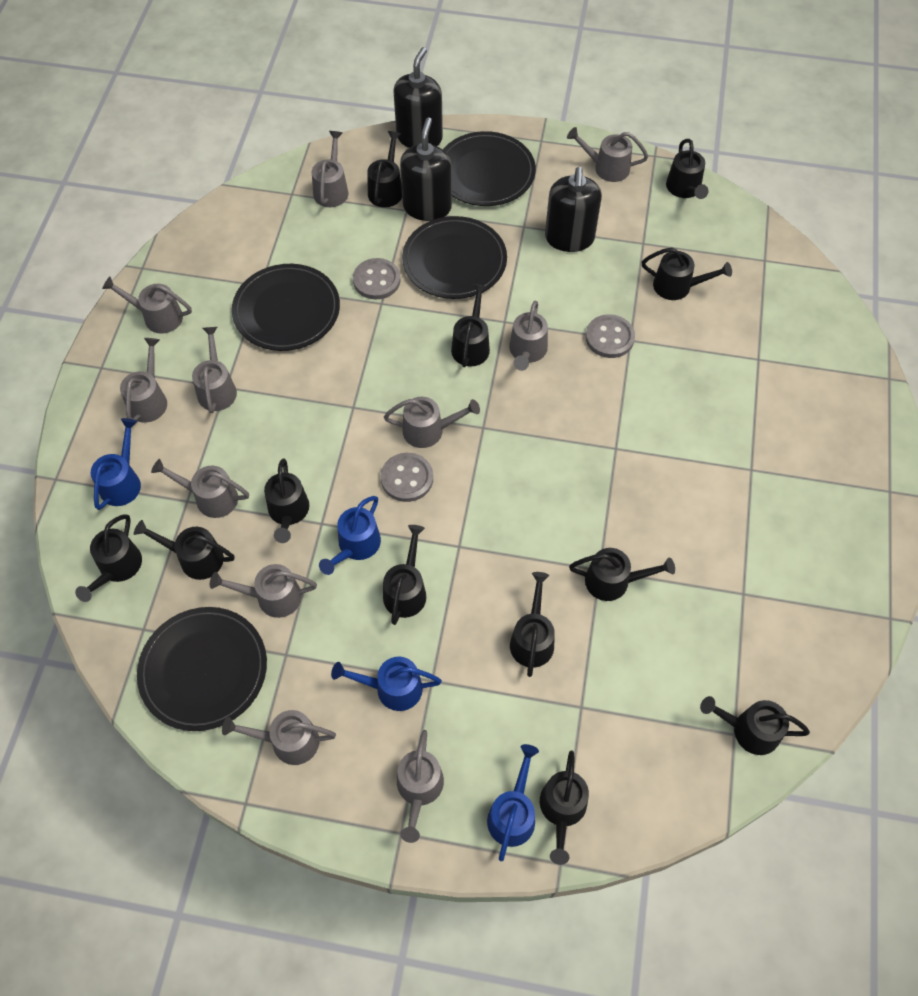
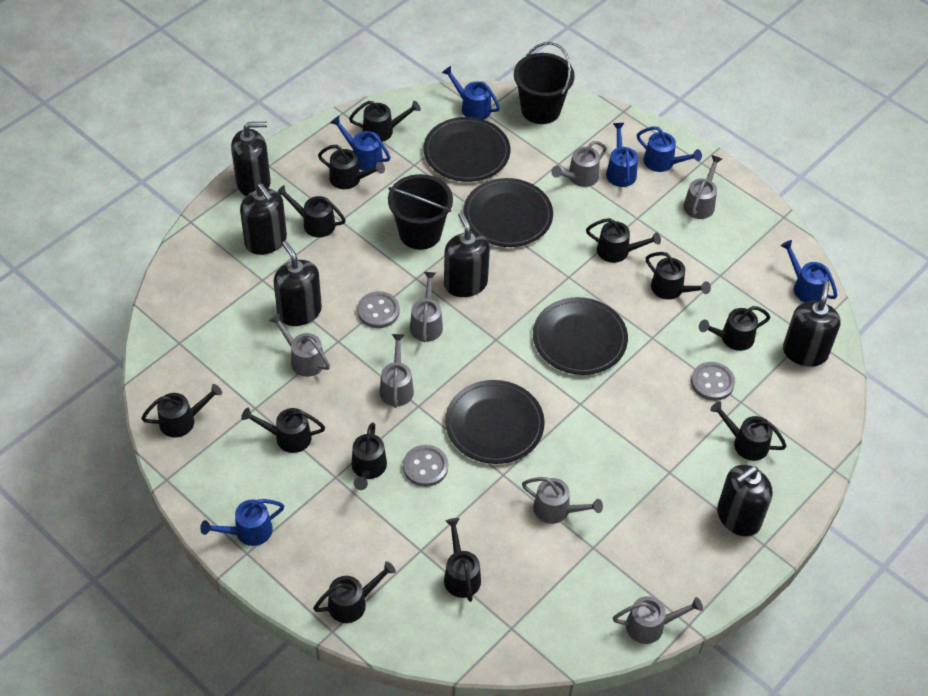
black bucket: none = 0 -> [388,174,453,250] [514,42,575,124] = 2
black soap dispenser: [393,47,443,148] [400,117,452,221] [545,167,602,252] = 3 -> [231,122,271,196] [240,184,287,255] [274,241,322,326] [444,212,490,297] [717,465,773,536] [783,281,841,367] = 6
blue watering can: [91,418,141,510] [319,496,381,575] [331,657,442,711] [487,744,539,861] = 4 -> [200,499,284,546] [330,116,391,171] [442,66,500,120] [606,123,638,187] [637,127,702,172] [781,240,837,302] = 6
grey watering can: [102,277,192,334] [120,338,167,423] [151,459,249,518] [192,327,237,413] [210,564,317,618] [222,710,336,765] [312,131,349,207] [384,397,480,448] [397,730,444,843] [509,301,548,371] [567,127,648,182] = 11 -> [269,313,330,377] [380,334,414,408] [410,272,443,342] [522,477,603,524] [551,141,607,187] [613,596,703,644] [684,155,722,219] = 7

